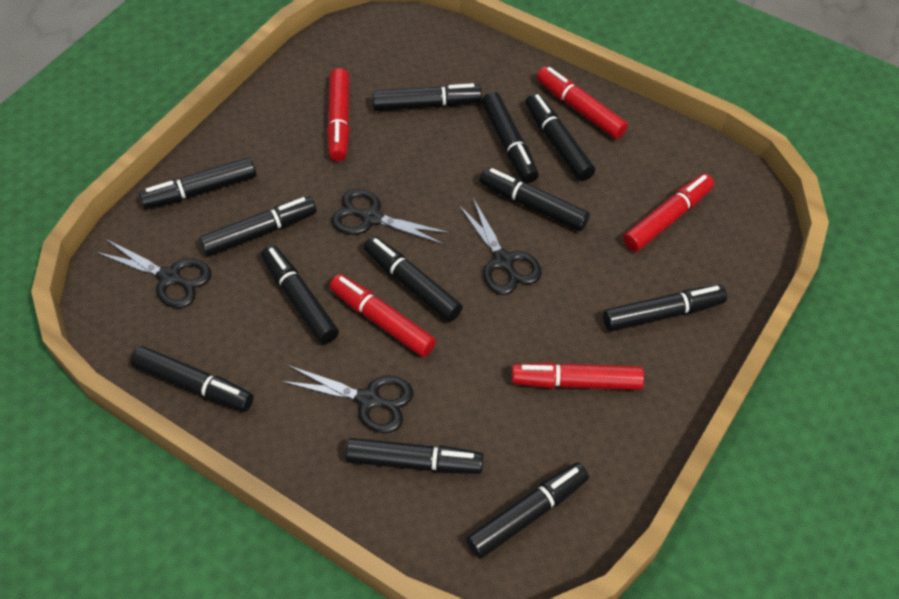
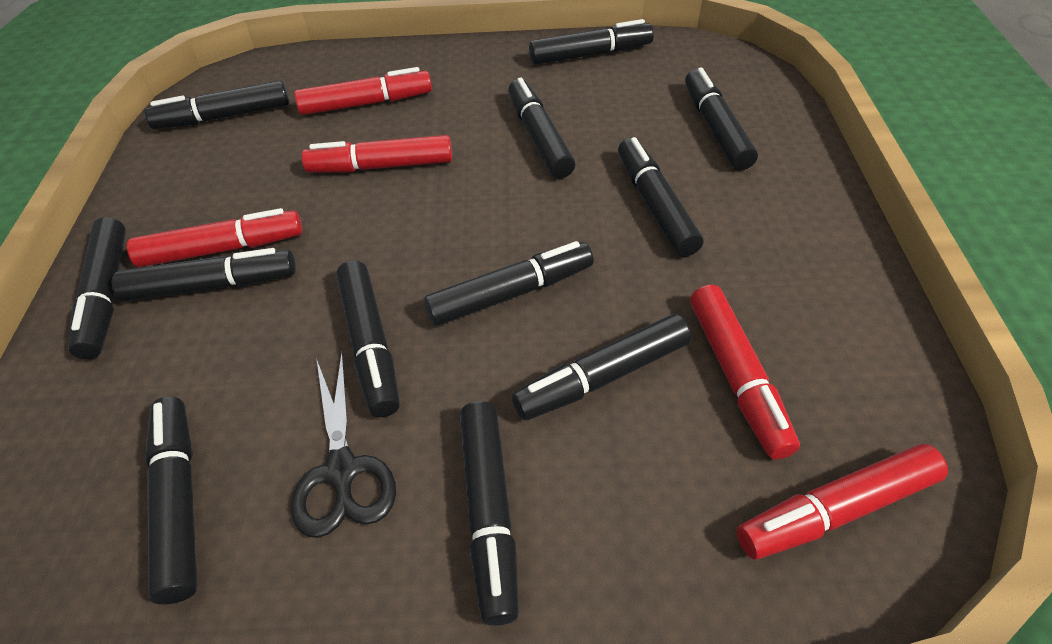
black scissors: [96,239,212,308] [281,365,413,433] [331,189,451,245] [458,198,542,295] = 4 -> [291,353,396,538] = 1

